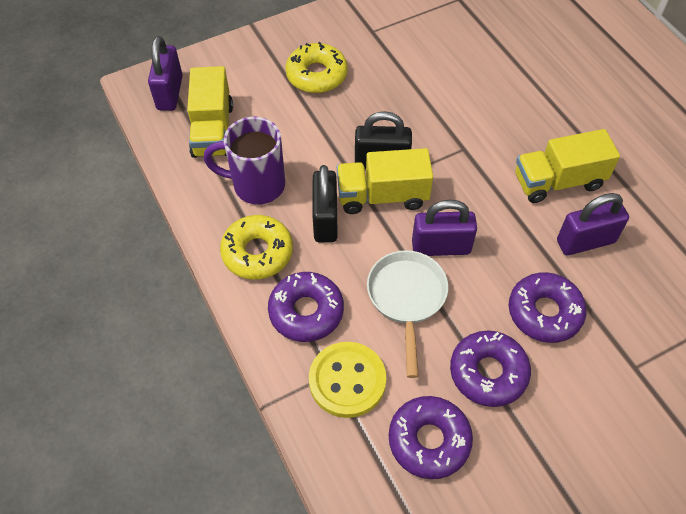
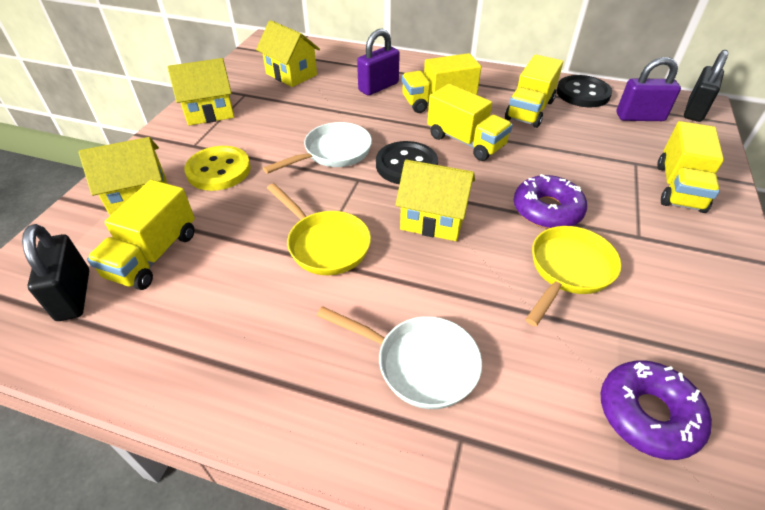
black button: none = 0 -> [376,141,438,184] [556,75,612,107] = 2
purple donut: [268,272,344,342] [389,396,473,479] [450,331,531,407] [509,272,587,343] = 4 -> [514,174,587,229] [601,360,712,460] = 2
purple mug: [204,117,285,205] = 1 -> none = 0
purple padlock: [148,36,183,111] [412,200,477,256] [557,193,629,255] = 3 -> [357,29,400,96] [616,57,681,121] = 2
white pan: [367,250,448,378] = 1 -> [263,122,372,174] [317,306,482,409] = 2
yellow donut: [220,215,293,279] [285,42,348,93] = 2 -> none = 0
yellow house: none = 0 -> [79,137,167,216] [167,58,234,126] [256,20,320,87] [395,159,475,241] = 4
yellow pan: none = 0 -> [267,183,371,275] [525,226,621,327] = 2
yellow truck: [187,66,233,158] [337,148,433,214] [515,129,620,203] = 3 -> [87,180,195,290] [402,53,481,113] [427,84,513,161] [505,55,563,128] [657,121,724,213] = 5

